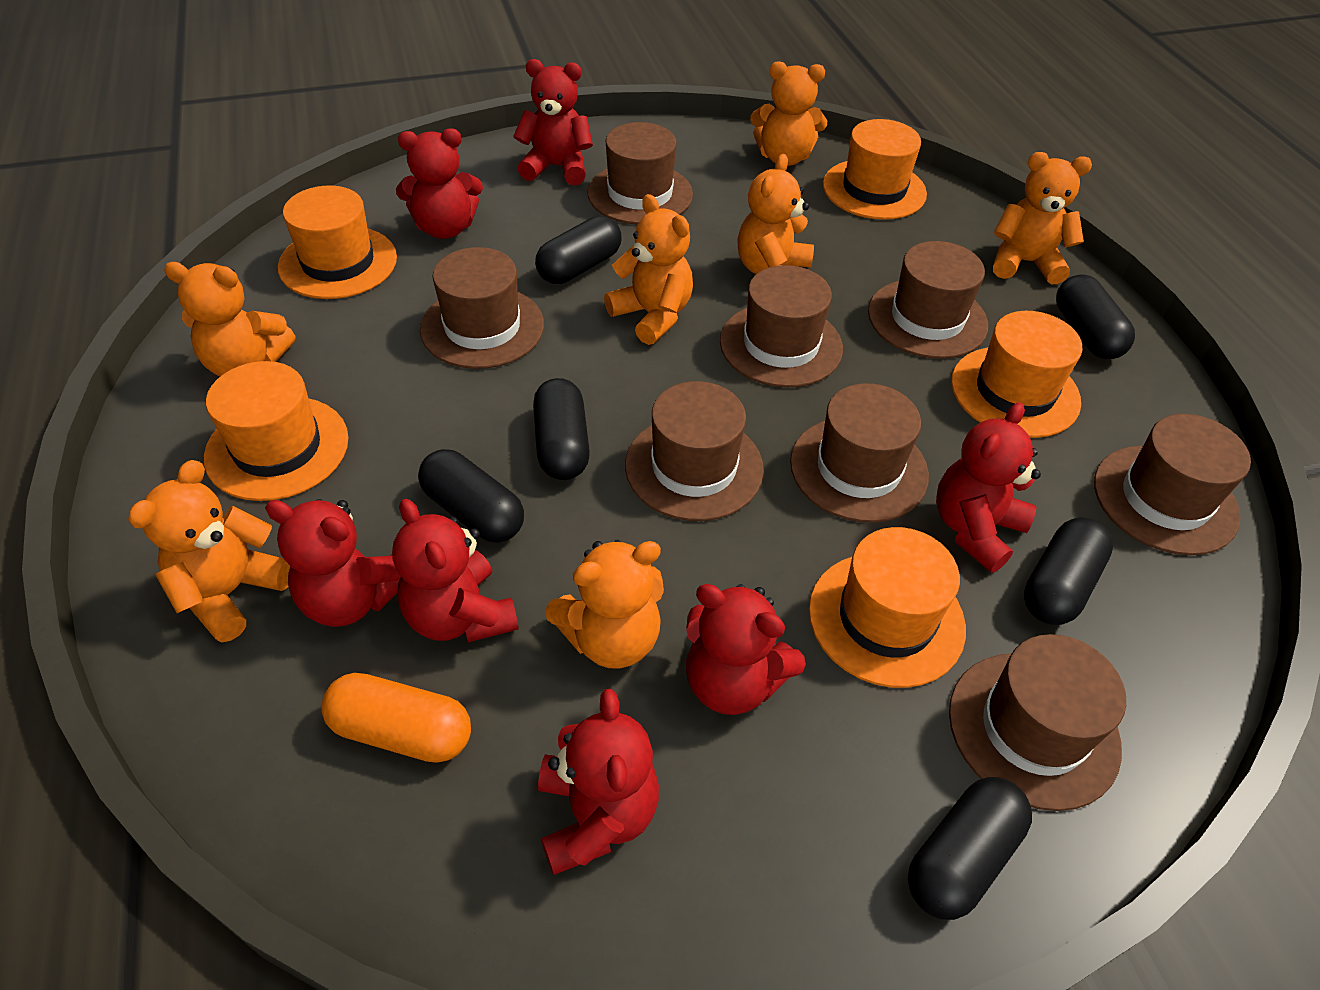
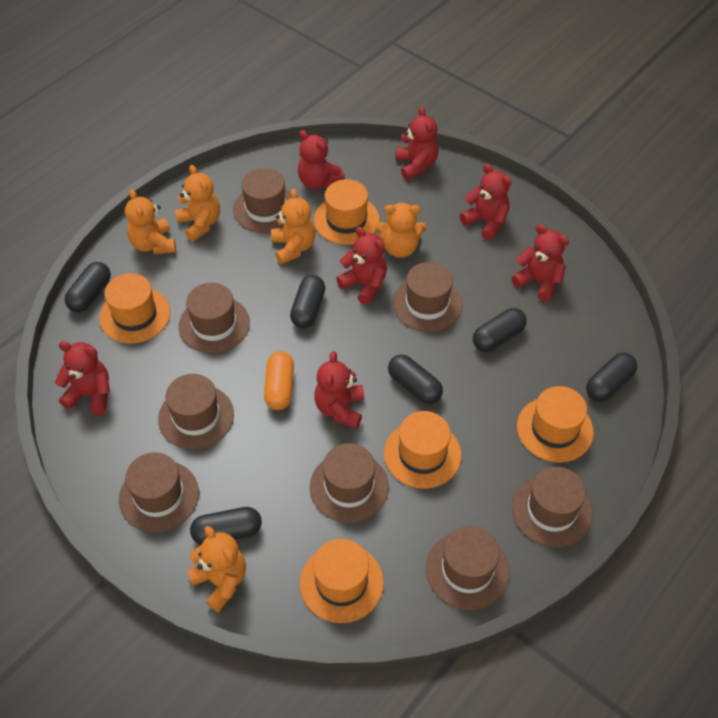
orange teddy bear: [128,460,290,642] [164,262,295,376] [545,540,664,669] [604,194,693,345] [737,154,814,274] [750,61,827,166] [993,152,1092,284] = 7 -> [125,189,176,254] [175,165,220,242] [187,526,246,612] [271,188,316,265] [375,203,426,258] = 5

